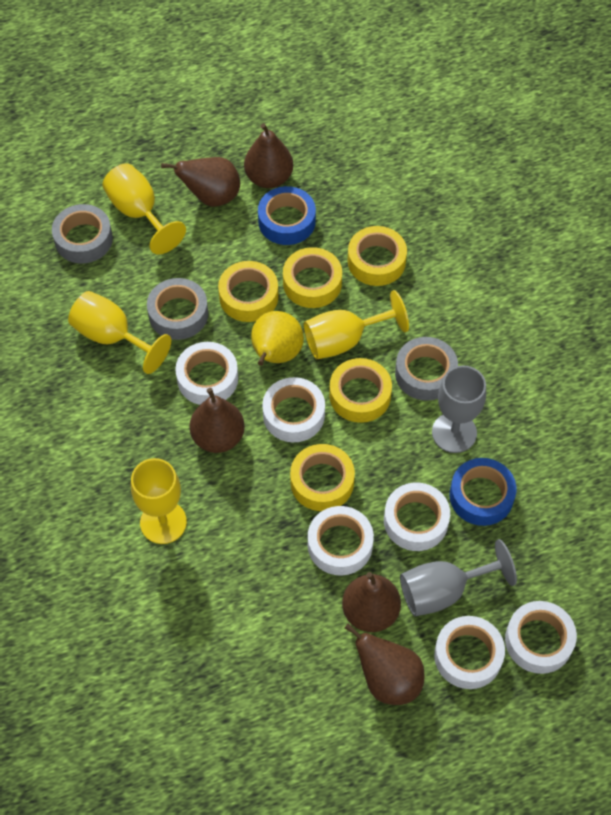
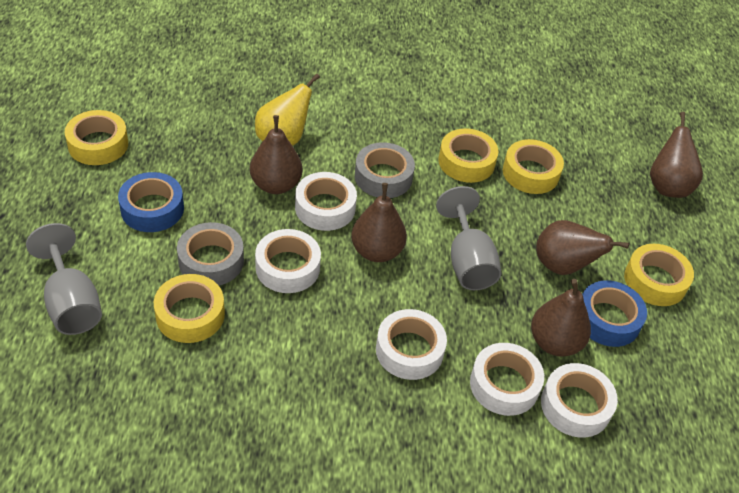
grey tape: [52,204,113,264] [147,278,208,340] [395,337,458,401] = 3 -> [177,222,244,285] [355,142,415,198] = 2
white tape: [175,342,238,405] [262,377,325,442] [308,506,374,576] [384,483,450,551] [434,616,505,689] [505,601,577,674] = 6 -> [255,229,321,293] [295,172,357,231] [376,309,447,380] [470,343,544,416] [541,363,618,438] = 5
yellow goblet: [68,291,171,374] [102,163,186,254] [131,458,187,544] [304,290,409,359] = 4 -> none = 0

